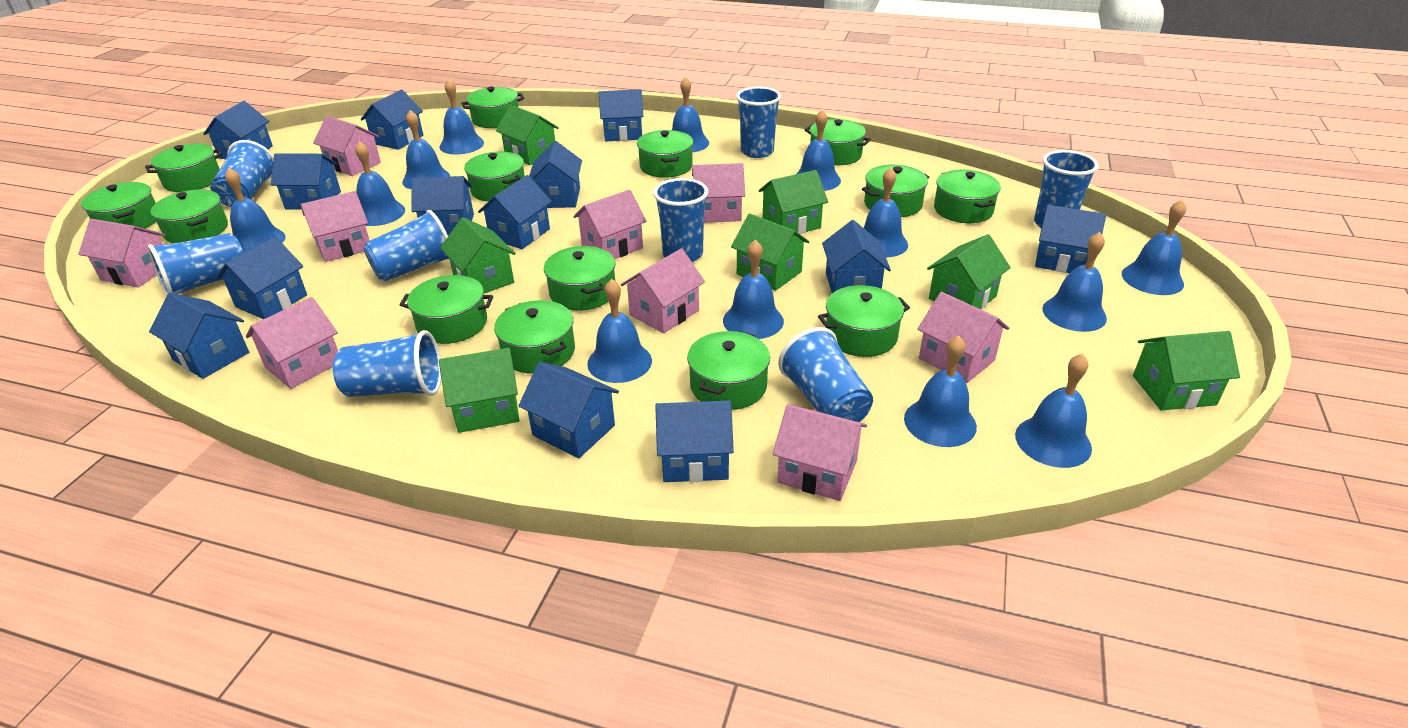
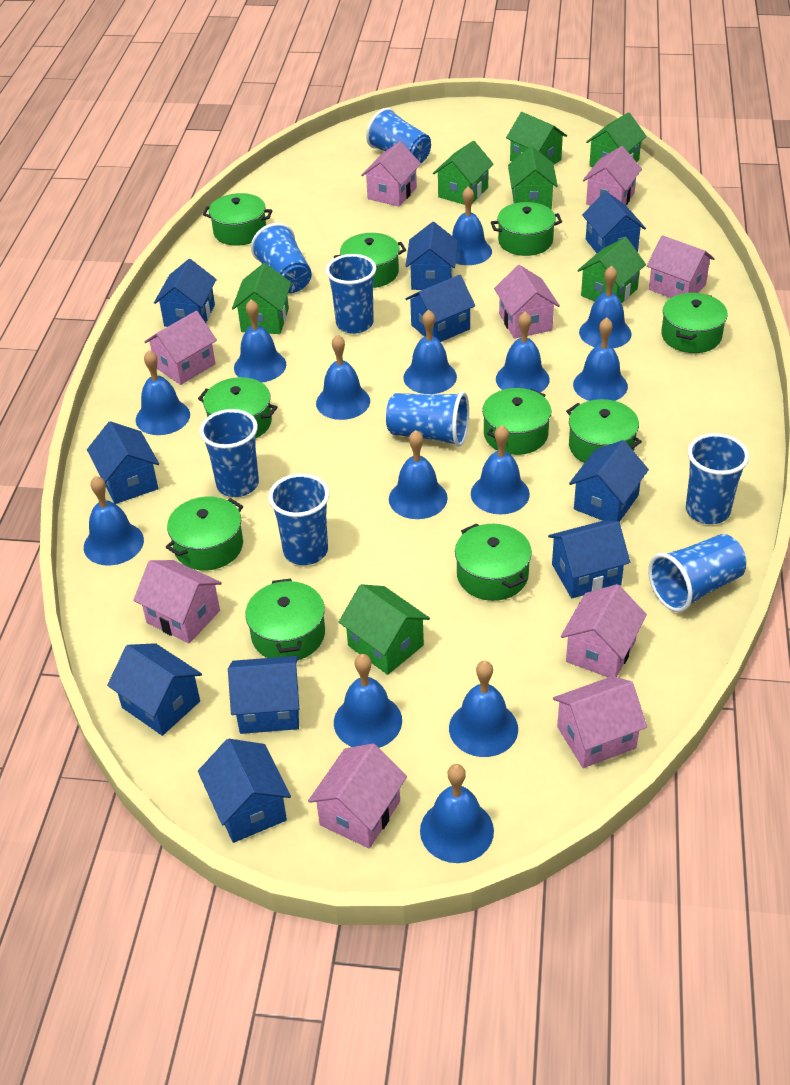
blue bell: [225,167,286,253] [355,141,405,226] [402,110,450,189] [440,79,484,154] [587,279,652,383] [672,77,709,153] [723,240,784,339] [797,110,841,191] [864,167,908,257] [904,335,977,447] [1015,354,1092,468] [1042,232,1107,332] [1122,200,1186,295] = 13 -> [84,476,144,565] [136,350,190,435] [234,300,286,382] [316,334,370,420] [334,654,402,748] [389,430,448,519] [403,310,457,394] [420,764,494,863] [449,661,518,757] [452,186,492,265] [471,425,530,514] [496,311,550,392] [573,317,628,401] [579,266,632,348] = 14
blue house: [149,293,249,379] [204,101,273,159] [216,237,307,319] [271,153,341,210] [361,90,424,150] [411,176,474,235] [478,175,552,249] [519,362,619,458] [529,141,582,208] [599,89,643,141] [655,401,734,482] [822,220,891,293] [1035,205,1106,273] = 13 -> [87,421,159,504] [107,643,202,736] [154,259,217,327] [198,739,291,843] [228,656,299,734] [405,222,458,290] [405,275,475,342] [548,521,630,598] [569,440,649,522] [582,192,646,253] = 10
green pot: [81,182,156,229] [145,144,223,192] [151,189,228,243] [400,275,493,344] [461,87,524,128] [464,151,525,202] [494,300,575,374] [544,246,615,311] [637,130,693,178] [687,331,770,410] [805,119,871,165] [818,285,910,357] [862,164,929,217] [934,170,1001,223] = 14 -> [166,496,243,570] [198,377,277,438] [203,193,272,246] [245,579,325,660] [334,233,406,288] [455,523,532,601] [482,388,551,455] [491,202,562,256] [566,399,642,463] [661,293,728,353] = 10

